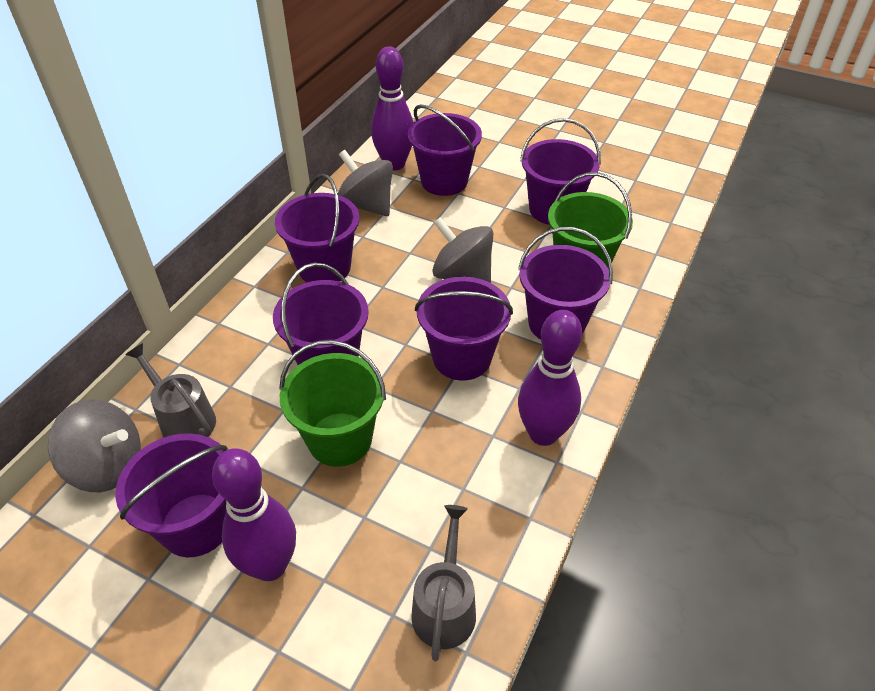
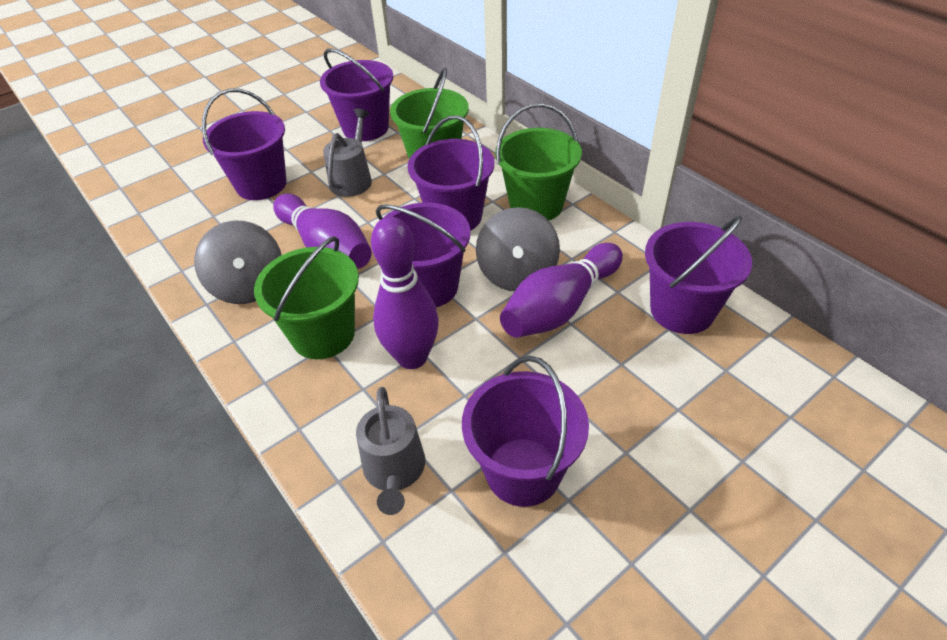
green bucket: [279,340,386,467] [548,172,633,269] = 2 -> [254,236,359,359] [390,67,469,159] [495,103,582,221] = 3
grey spinning top: [48,399,141,492] [338,150,393,216] [432,217,493,283] = 3 -> [194,220,282,304] [476,207,560,291] = 2
purple bucket: [115,434,228,557] [273,263,369,365] [275,174,360,282] [408,104,482,196] [415,277,513,381] [518,227,613,339] [520,118,601,225] = 7 -> [202,89,287,200] [320,48,393,141] [376,203,470,307] [408,115,494,231] [462,356,589,507] [645,216,752,334] = 6

